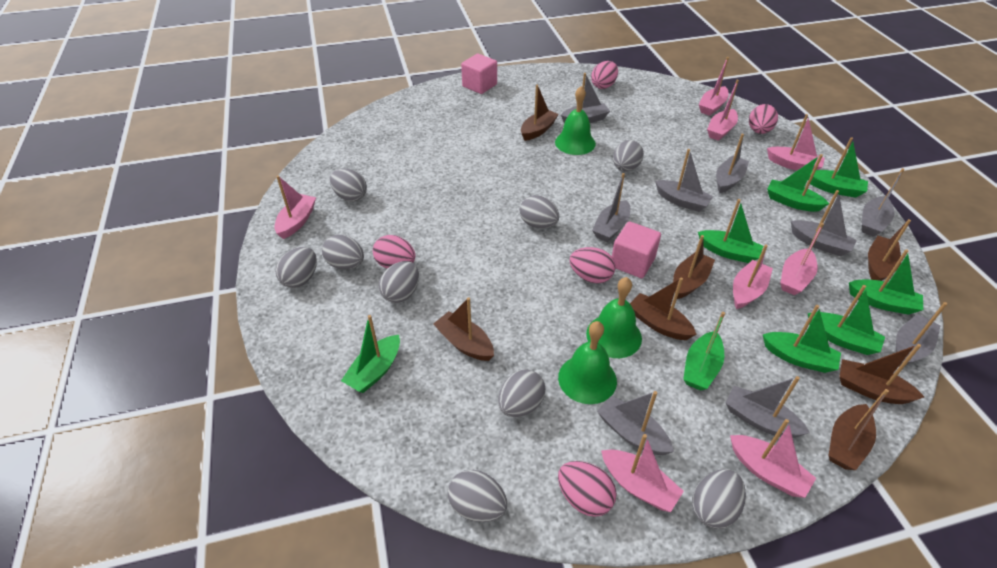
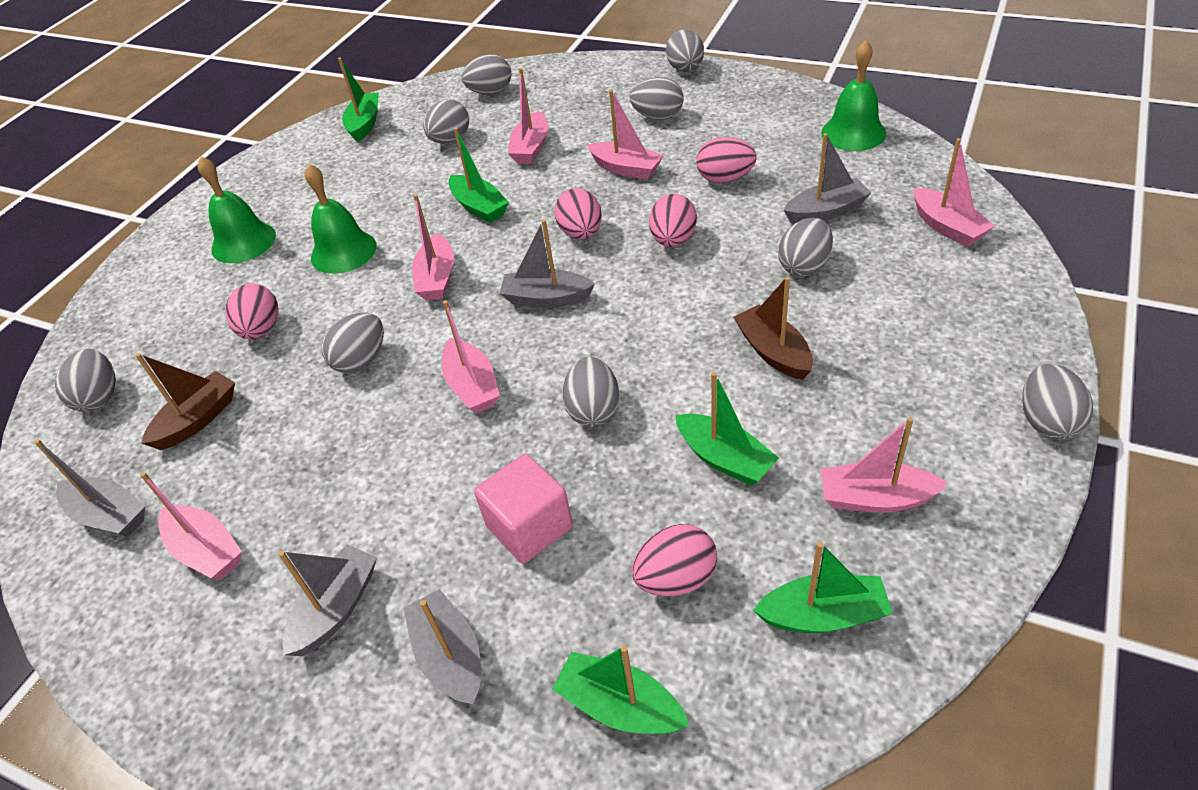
brown boat: [433,297,494,361] [521,85,559,141] [630,277,696,340] [673,235,715,299] [829,389,889,470] [839,344,924,404] [868,219,911,281] = 7 -> [135,353,235,450] [734,277,813,380] = 2
green boat: [341,315,400,393] [683,312,725,390] [698,199,763,263] [763,305,841,373] [767,154,830,212] [808,137,868,198] [808,285,885,355] [849,249,923,315] = 8 -> [338,58,379,142] [449,127,509,223] [552,645,689,734] [675,372,779,486] [753,542,893,633] = 5
grey boat: [561,73,610,123] [592,173,630,242] [597,391,674,455] [655,149,713,212] [716,134,749,193] [726,376,810,438] [791,190,857,256] [862,168,905,237] [896,302,947,367] = 9 -> [34,439,145,537] [278,545,377,656] [403,589,481,705] [499,219,595,308] [784,133,872,224] = 5
pink boat: [274,175,316,239] [601,434,684,512] [699,57,729,116] [707,80,739,141] [730,419,816,498] [733,245,773,309] [767,114,825,171] [780,223,824,295] = 8 -> [140,472,242,580] [412,194,454,300] [442,300,500,413] [508,68,548,164] [587,90,664,180] [821,417,948,513] [914,138,995,247] = 7
pink cube: [461,54,497,94] [612,221,661,278] = 2 -> [474,454,573,564] = 1

